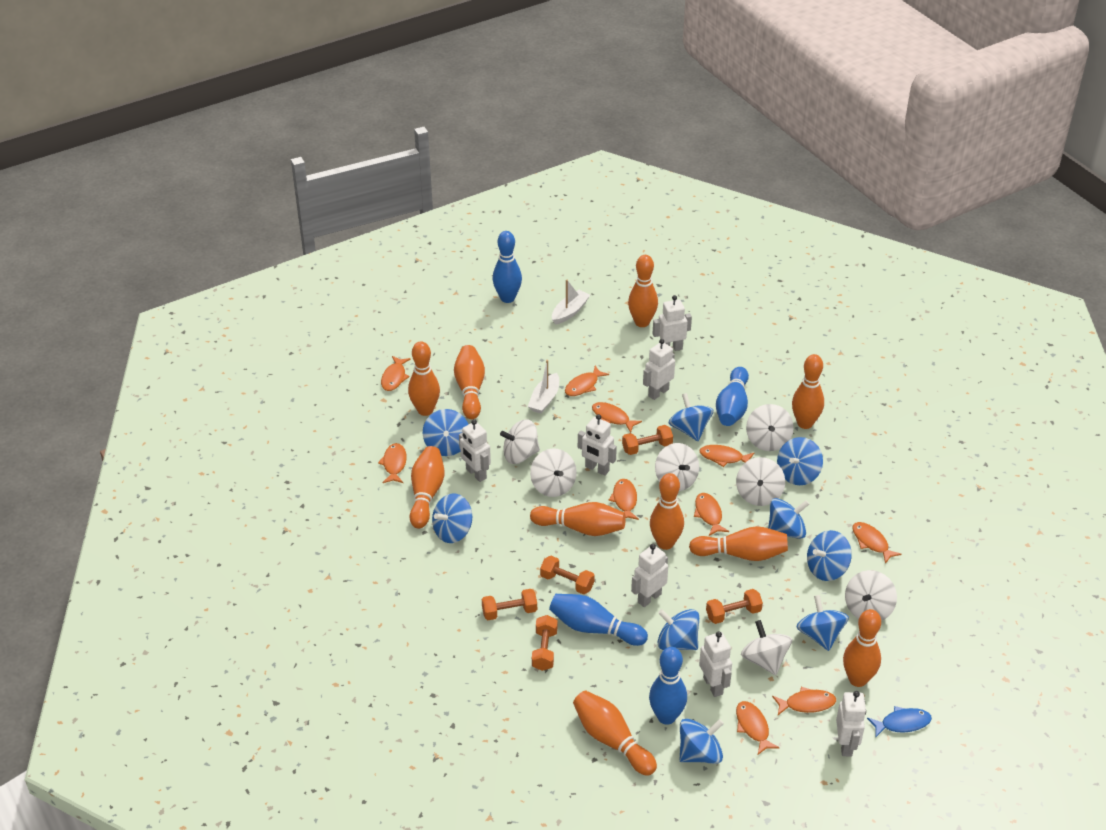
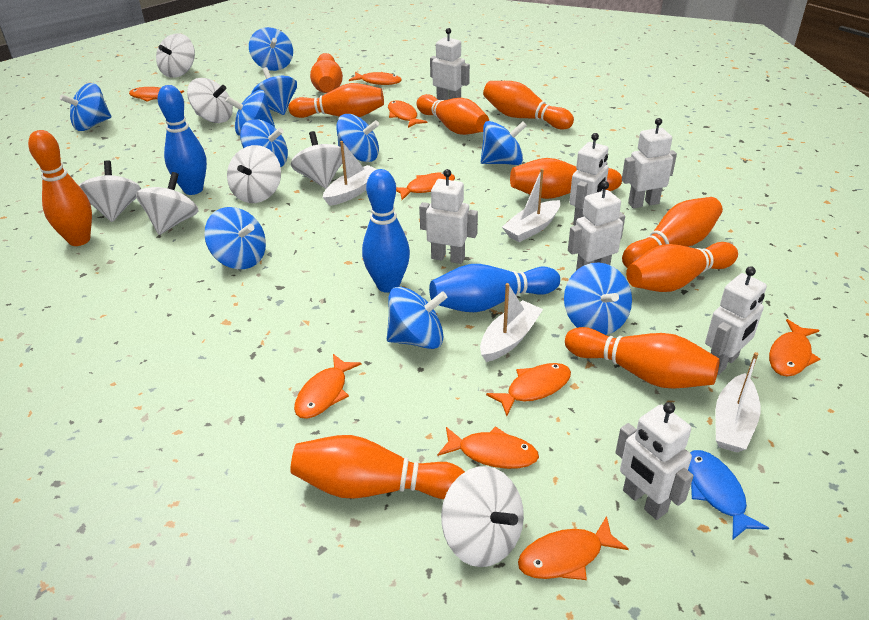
blue bowling pin: [493,231,522,303] [549,594,648,646] [649,647,687,725] [716,367,749,426] = 4 -> [158,85,207,195] [362,169,410,293] [429,264,560,312] = 3
blue spinning top: [423,409,468,456] [432,493,472,543] [658,609,699,650] [668,393,713,441] [680,719,724,764] [768,498,809,539] [777,437,823,485] [796,595,849,651] [807,530,852,581] = 9 -> [60,83,111,131] [204,207,266,269] [226,90,275,136] [240,119,288,168] [249,27,293,71] [251,67,297,115] [336,114,379,162] [387,287,448,349] [481,121,527,165] [564,263,632,335] = 10
orange dumbbell: [482,589,537,620] [532,615,558,671] [540,556,595,594] [622,425,673,455] [706,589,763,624] = 5 -> none = 0
orange fish: [378,443,407,483] [381,356,410,391] [565,366,609,396] [592,402,642,433] [609,479,639,520] [694,493,729,536] [699,445,755,467] [736,701,780,755] [772,687,836,715] [852,522,902,564] = 10 -> [129,87,184,102] [294,354,362,419] [349,72,402,85] [388,100,427,128] [396,172,455,200] [437,426,539,469] [486,363,571,416] [518,516,629,580] [769,319,820,377] = 9
white boat: [528,360,559,414] [552,280,590,325] = 2 -> [323,141,377,206] [480,283,543,362] [502,168,560,242] [715,352,761,452] = 4

